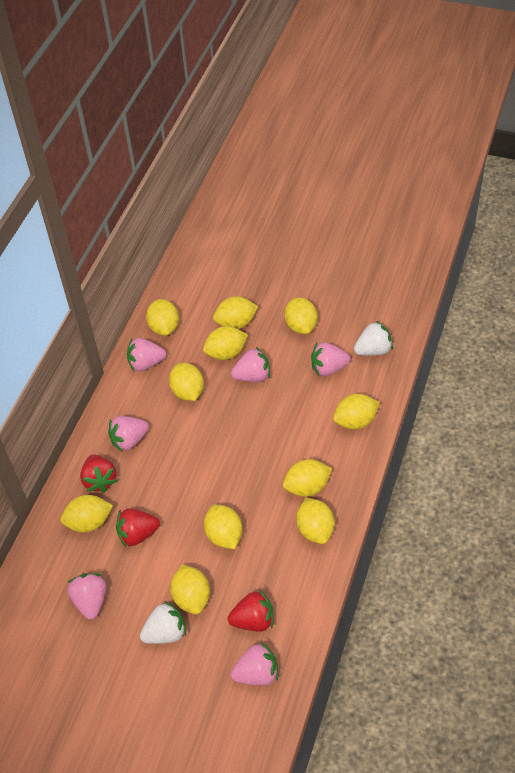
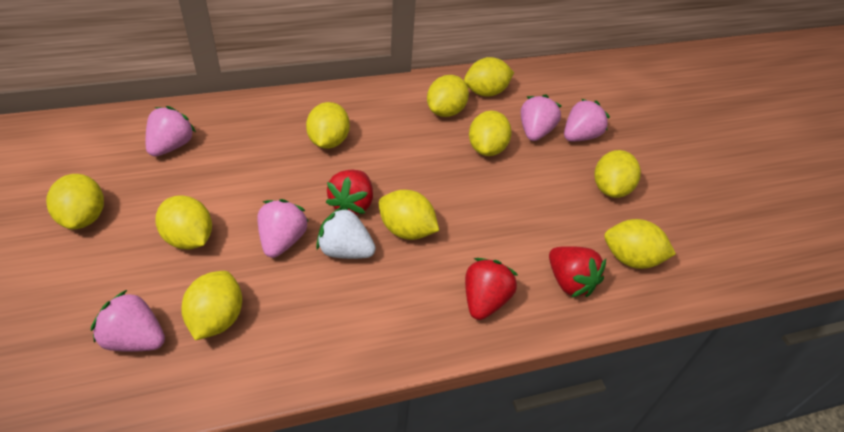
pink strawberry: [67,573,107,620] [108,416,149,452] [127,338,166,371] [231,347,270,382] [231,642,278,686] [311,342,351,376] = 6 -> [91,290,165,352] [146,106,196,156] [257,199,309,258] [521,95,562,141] [564,99,610,142] = 5
white strawberry: [140,601,186,644] [354,321,393,356] = 2 -> [316,206,376,259] = 1
yellow lemon: [60,495,113,533] [146,299,179,336] [169,363,204,401] [170,565,210,614] [203,326,248,360] [204,505,243,549] [213,296,258,329] [283,459,332,497] [284,298,318,334] [296,498,335,544] [333,394,380,429] = 11 -> [46,174,104,229] [156,195,212,249] [181,271,242,340] [306,102,350,149] [379,190,439,240] [427,75,469,117] [464,57,514,97] [469,111,512,156] [595,150,641,198] [604,219,676,269] = 10

